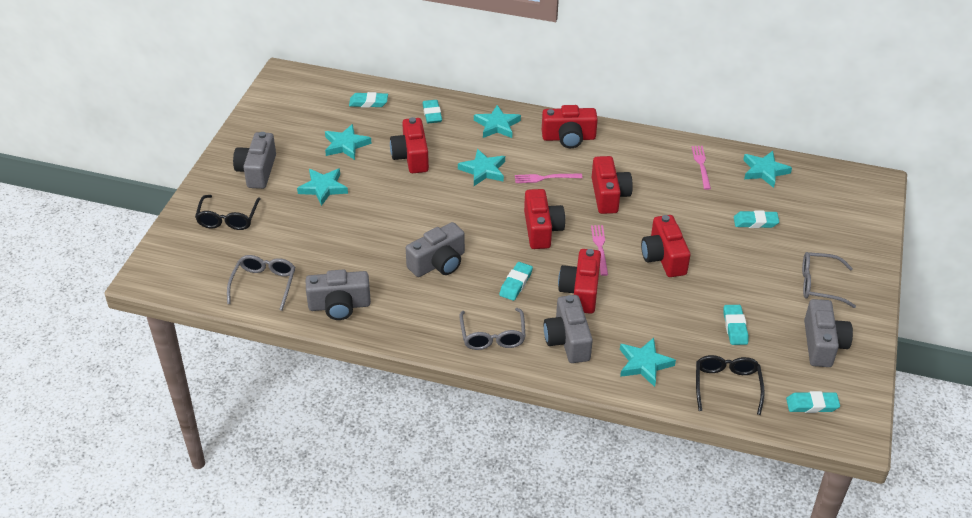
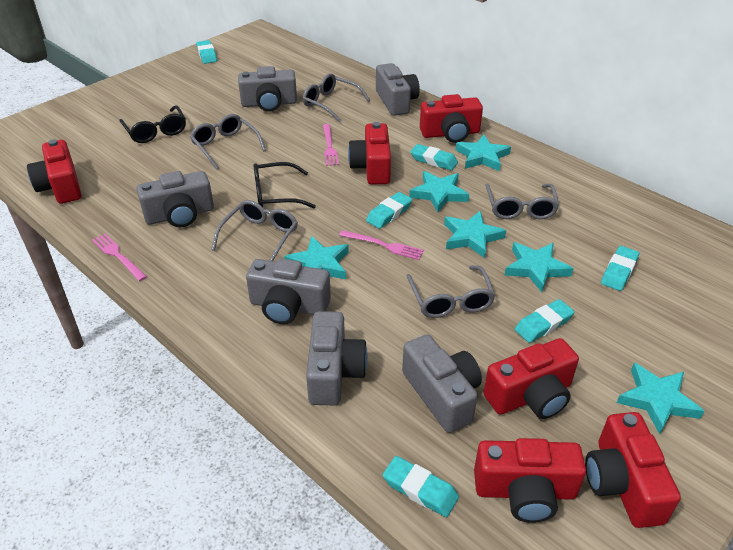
grey camera: [233,132,276,189] [306,269,371,320] [406,222,465,277] [544,295,593,363] [804,299,853,367] = 5 -> [136,171,214,228] [238,66,297,112] [246,258,331,324] [306,311,368,405] [376,63,420,116] [402,334,482,433] = 6
grey glasses: [227,255,295,311] [460,308,526,350] [802,252,856,308] = 3 -> [190,114,266,170] [212,200,298,261] [303,73,370,122] [407,266,496,318] [485,183,559,219] = 5

